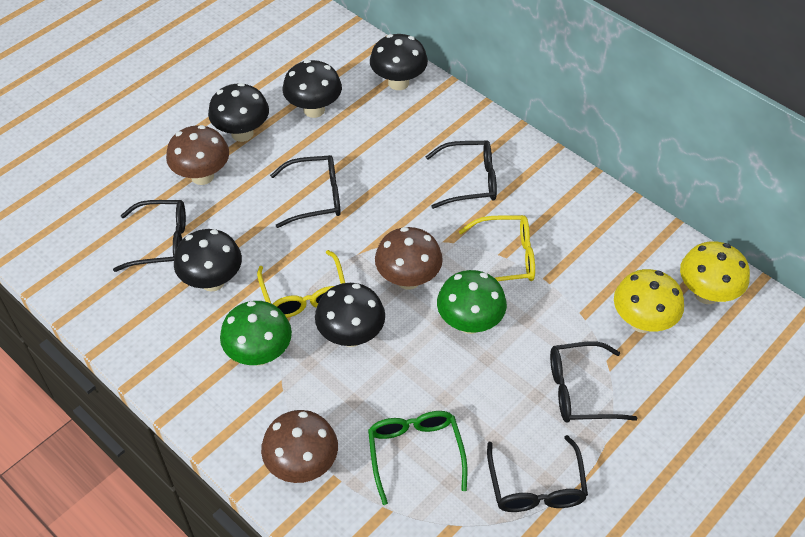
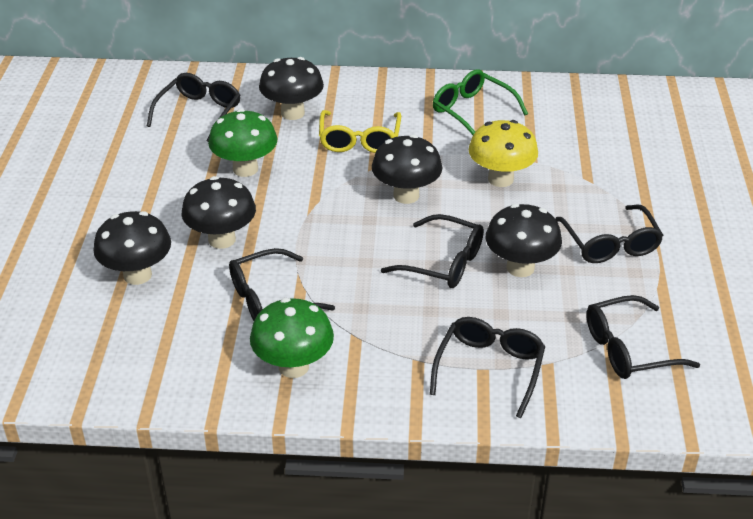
black glasses: [113,200,186,272] [270,155,341,228] [426,140,497,209] [487,435,588,512] [550,341,638,423] = 5 -> [147,73,241,142] [229,248,335,321] [381,214,484,288] [430,317,545,418] [556,205,664,263] [586,295,700,379] = 6
brown mushroom: [166,125,229,185] [261,410,338,483] [375,227,443,290] = 3 -> none = 0
yellow glasses: [257,250,345,318] [459,215,535,281] = 2 -> [319,110,401,153] = 1
yellow mushroom: [614,269,684,333] [680,241,750,304] = 2 -> [469,120,538,187] = 1

